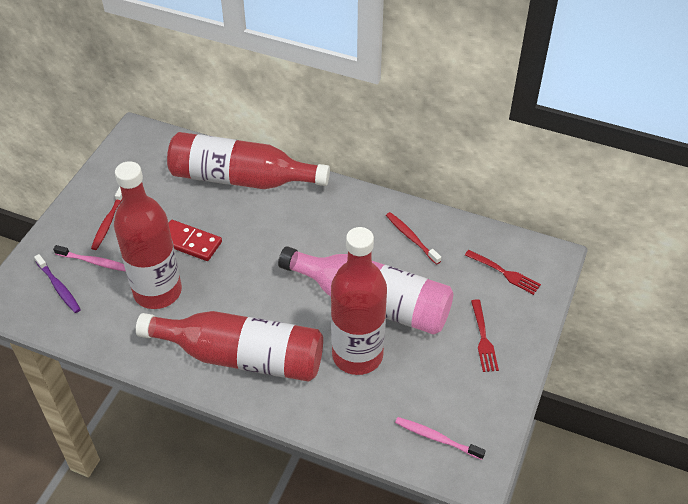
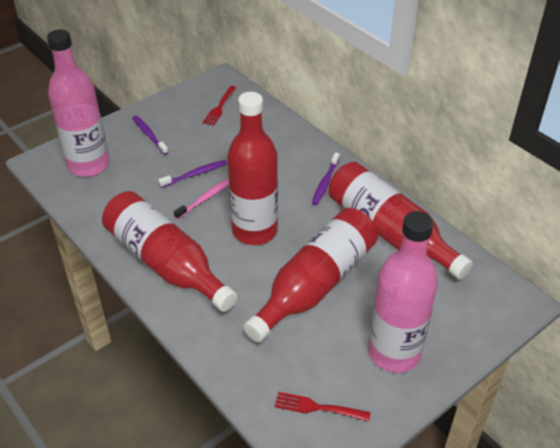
pink bottle: [278,246,453,335] = 1 -> [47,30,109,177] [368,211,438,373] = 2
pink toothbrush: [53,245,126,272] [395,417,486,460] = 2 -> [174,178,229,219] = 1
purple toothbrush: [34,254,81,313] = 1 -> [133,115,168,155] [158,160,227,188] [312,153,340,205] = 3
red domino: [168,220,222,261] = 1 -> none = 0
red toothbrush: [91,187,122,250] [386,212,441,265] = 2 -> none = 0

